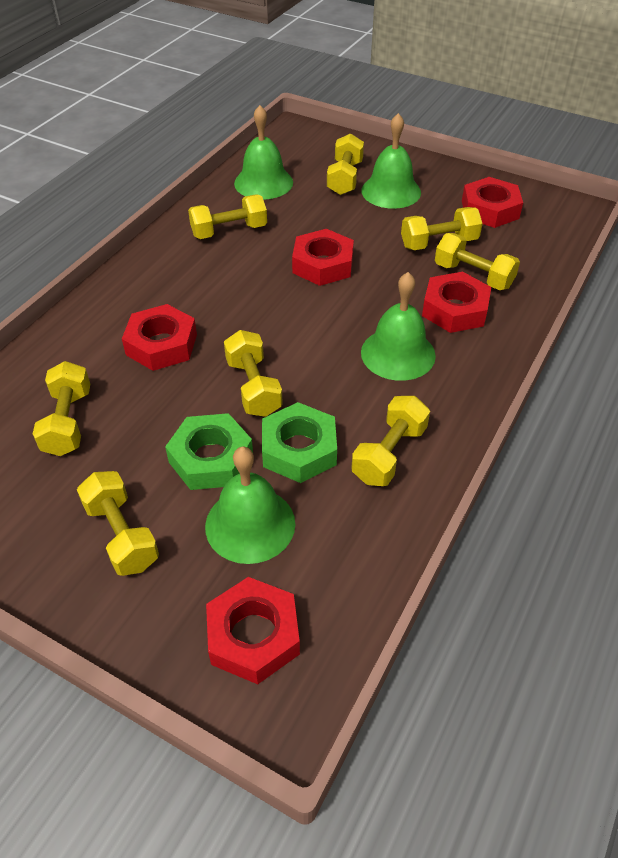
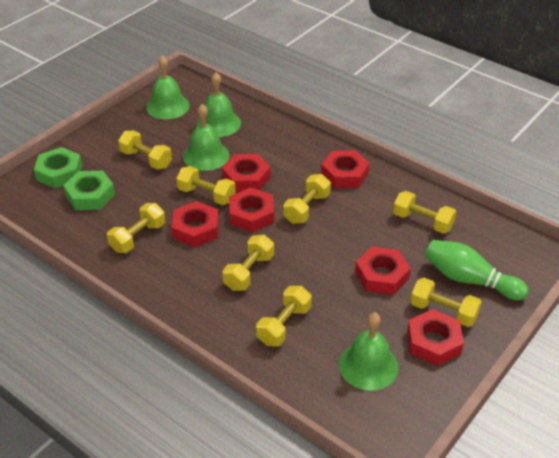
green bowling pin: none = 0 -> [425,240,529,300] = 1
red nut: [122,304,197,371] [206,577,300,684] [292,229,354,286] [422,272,491,333] [462,177,523,228] = 5 -> [172,201,219,247] [222,154,271,192] [229,188,274,232] [321,150,370,188] [355,247,411,295] [407,309,464,366] = 6

